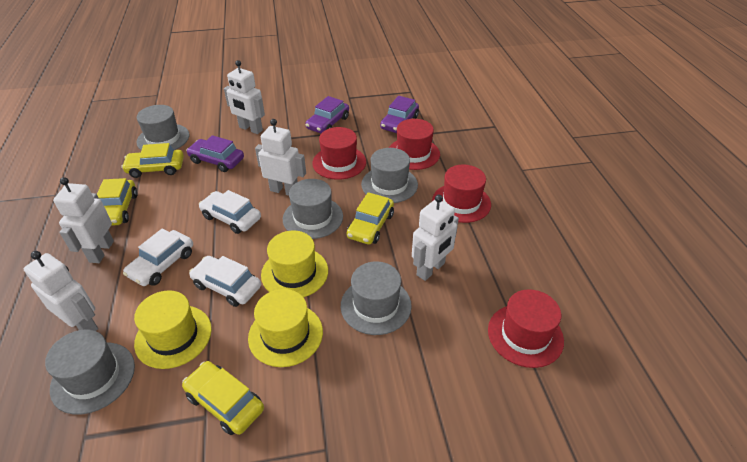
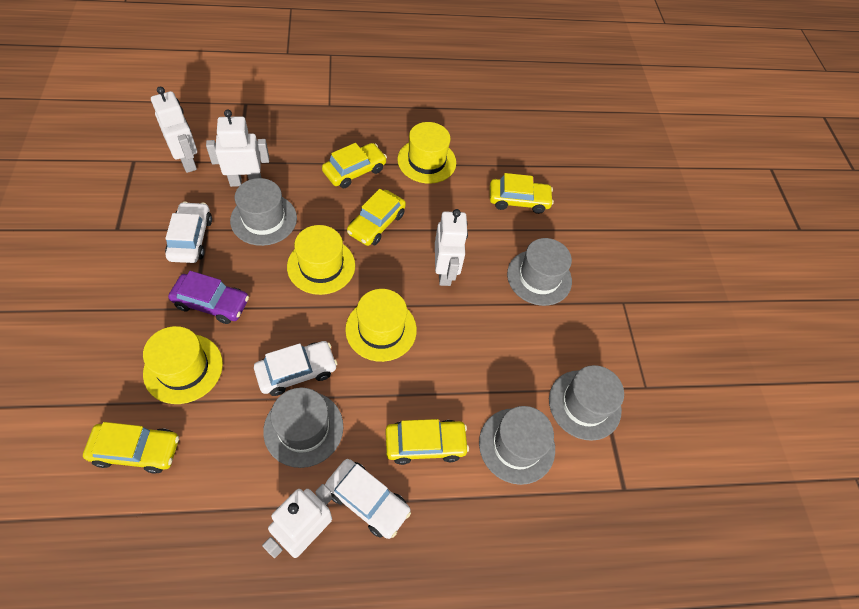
purple car: [186,135,244,172] [305,96,349,133] [380,96,419,133] = 3 -> [168,271,249,324] = 1
red hat: [312,127,366,180] [389,119,440,170] [432,165,491,223] [488,289,564,368] = 4 -> none = 0
white robot: [24,251,98,331] [53,177,114,263] [224,60,265,134] [255,119,306,196] [412,195,459,281] = 5 -> [151,87,197,173] [206,110,269,187] [262,484,332,558] [435,209,468,286] = 4
yellow car: [97,178,138,226] [121,143,184,178] [182,361,264,435] [347,192,394,244] = 4 -> [83,422,179,474] [322,143,387,188] [347,189,406,246] [385,419,469,465] [490,173,554,214] = 5
yellow hat: [134,290,212,369] [248,289,323,367] [261,231,328,297] = 3 -> [143,326,223,404] [287,225,355,295] [345,289,417,362] [398,122,456,184] = 4

